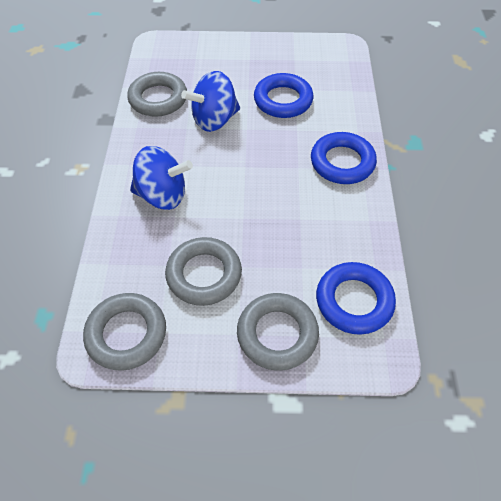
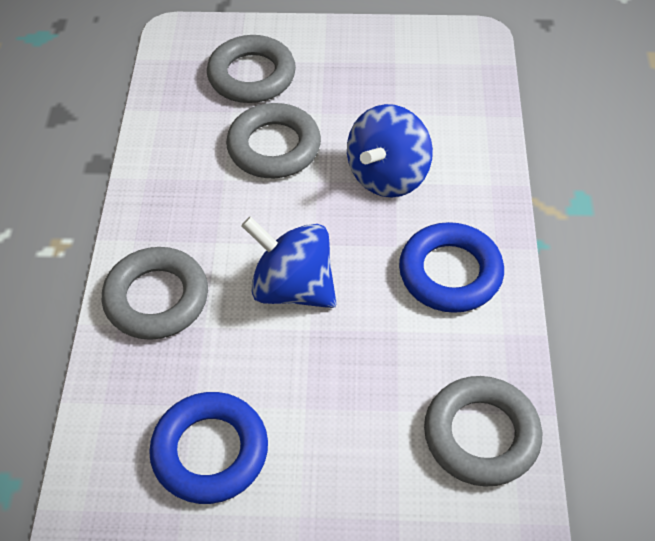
blue ring: [254,73,313,118] [311,132,377,184] [316,262,396,335] = 3 -> [149,392,268,504] [399,222,504,313] = 2

